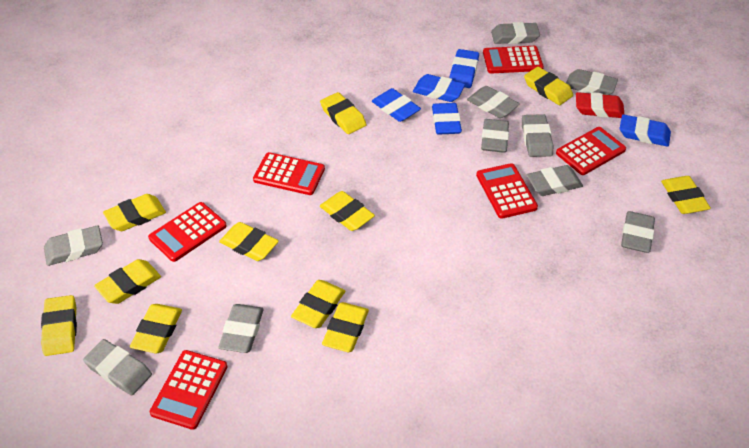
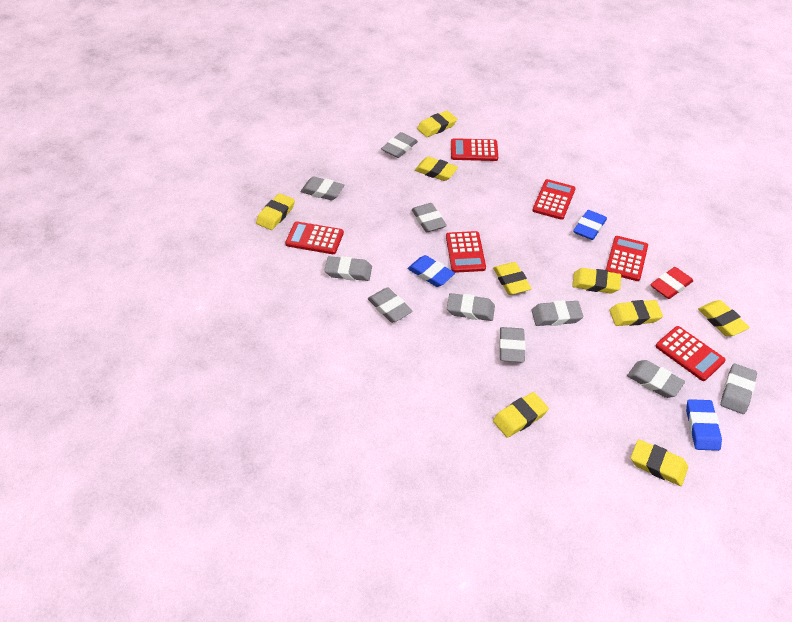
blue eraser: [372,88,421,122] [413,74,465,102] [432,103,462,134] [449,49,479,88] [620,114,671,147] = 5 -> [408,255,455,287] [573,210,607,240] [686,399,722,451] = 3
yellow eraser: [41,295,77,356] [94,259,161,304] [103,194,166,231] [130,304,182,354] [219,222,279,261] [291,280,345,328] [320,92,367,134] [320,191,375,231] [322,302,369,352] [524,67,573,105] [661,176,711,214] = 11 -> [256,193,295,230] [415,157,458,181] [417,111,457,137] [493,262,532,295] [493,392,549,438] [572,268,621,294] [609,300,663,326] [631,439,688,486] [698,300,750,336] = 9

